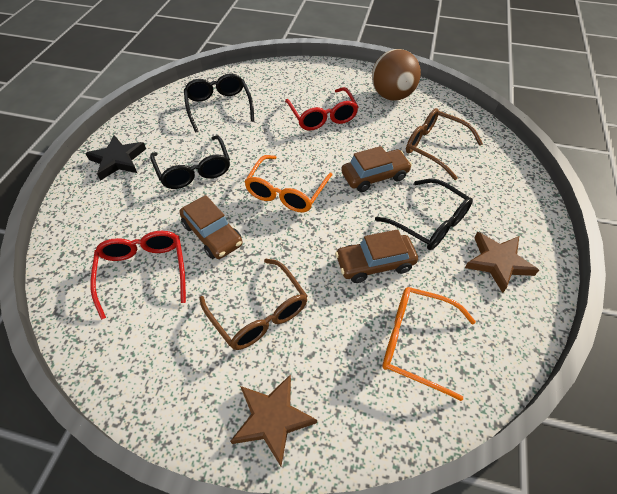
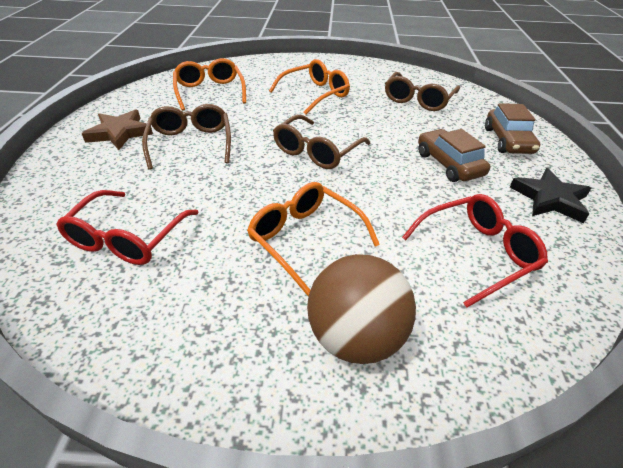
black glasses: [150,135,230,189] [184,74,254,133] [375,178,473,250] = 3 -> none = 0
brown car: [179,195,243,259] [335,229,418,283] [342,146,412,192] = 3 -> [418,129,491,182] [485,103,540,154] = 2
brown glasses: [199,259,308,350] [406,108,483,180] = 2 -> [142,104,231,170] [273,115,370,169] [385,72,460,111] = 3
brown star: [230,374,317,466] [465,232,539,293] = 2 -> [82,109,153,150] = 1
orange glasses: [244,155,332,212] [383,287,476,401] = 2 -> [173,58,246,111] [247,182,380,296] [269,59,350,115] = 3

